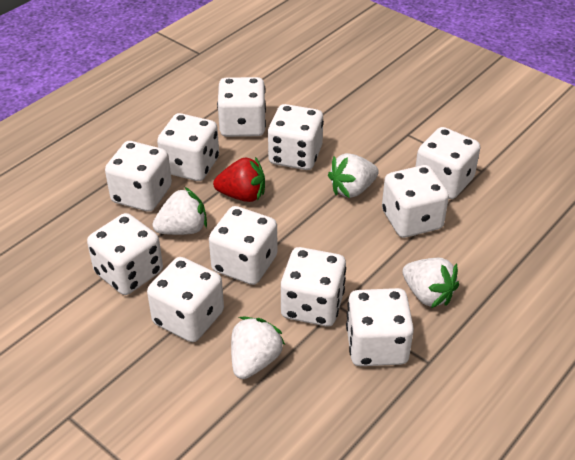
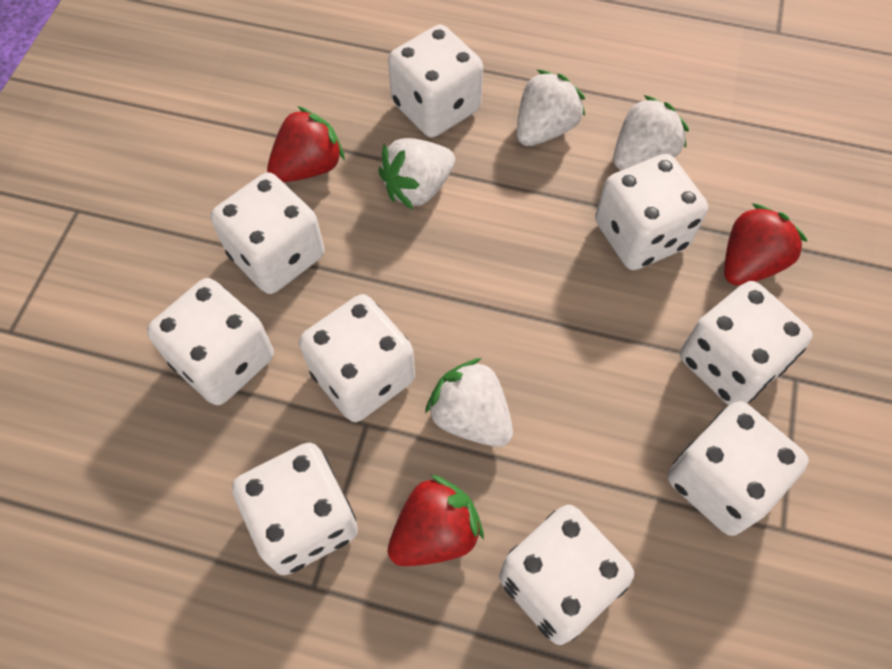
red strawberry: [213,157,265,202] = 1 -> [267,106,345,182] [388,474,484,566] [724,203,808,286] = 3
white dice: [87,213,163,295] [105,141,172,212] [147,257,224,342] [157,113,219,181] [209,206,278,285] [217,77,266,137] [268,104,324,170] [281,247,346,326] [346,288,414,366] [382,165,449,238] [415,127,480,199] = 11 -> [147,278,274,405] [210,172,324,294] [232,443,358,575] [299,294,415,422] [388,25,483,138] [499,505,634,645] [595,154,708,270] [668,401,809,536] [680,281,812,405] = 9

